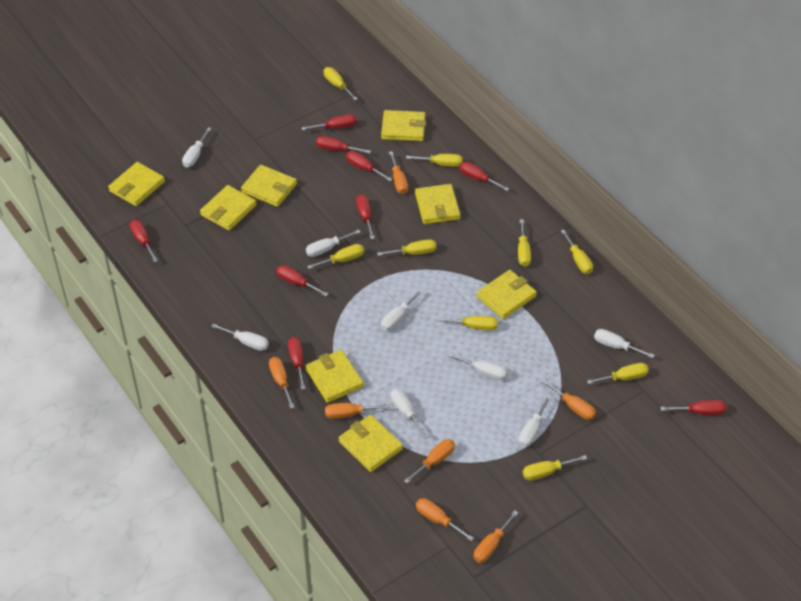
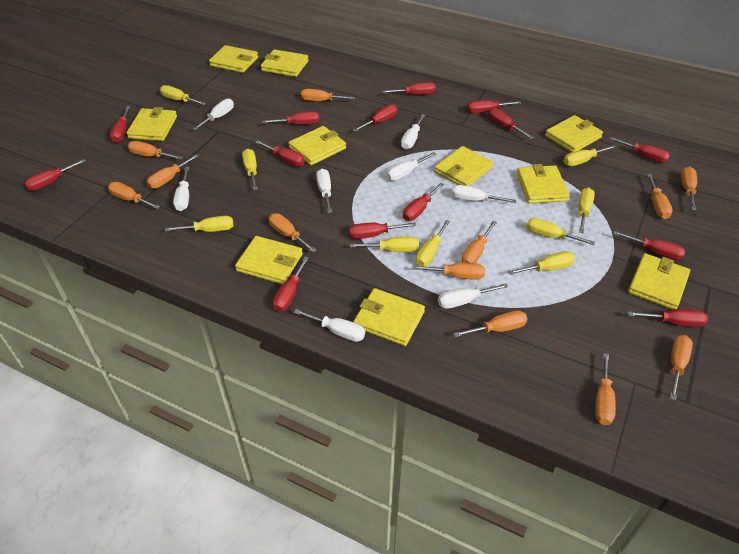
orange screwdriver: [269,357,295,409] [325,403,390,419] [389,151,408,194] [404,439,455,483] [416,498,474,541] [474,511,519,563] [541,380,596,420] = 7 -> [108,182,160,209] [128,141,183,160] [146,154,198,189] [269,213,316,252] [301,89,355,101] [413,263,485,280] [453,311,527,337] [462,221,497,263] [595,353,616,425] [647,174,673,219] [670,335,693,401] [681,167,697,210] = 12
red screwdriver: [130,220,158,262] [276,265,328,296] [288,337,306,390] [301,114,356,130] [316,136,371,154] [346,151,393,181] [356,194,375,239] [459,162,509,191] [660,400,726,415] = 9 -> [24,159,86,191] [110,106,130,143] [255,140,305,166] [262,111,319,125] [273,257,309,311] [349,222,416,239] [353,105,397,132] [382,82,435,95] [403,182,444,221] [467,100,521,113] [488,108,533,139] [610,137,670,163] [613,231,685,260] [628,309,708,327] = 14
yellow wallet: [108,162,165,206] [200,185,257,231] [241,165,297,207] [306,350,364,403] [339,415,403,472] [381,110,426,141] [415,184,461,224] [477,270,537,319] = 8 -> [126,107,177,141] [209,45,258,73] [235,236,303,284] [261,49,309,77] [288,126,346,165] [353,288,425,346] [434,146,493,186] [517,164,570,204] [545,115,603,152] [628,253,690,310] = 10

